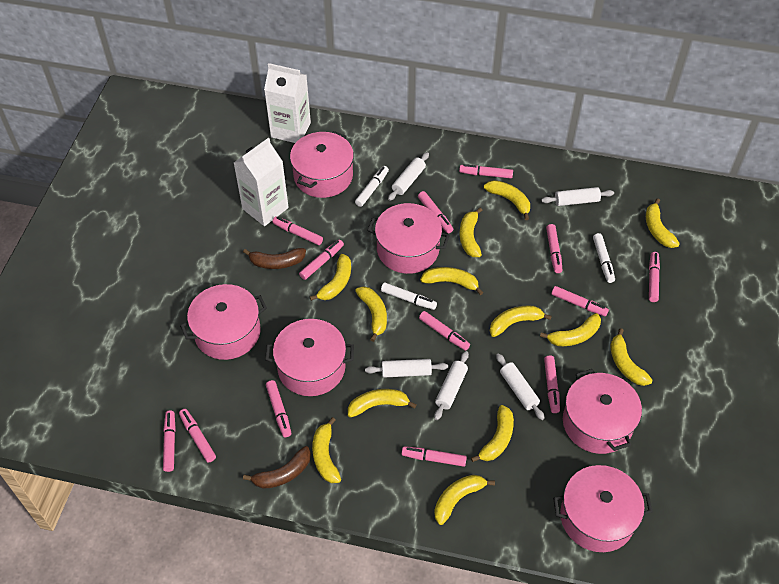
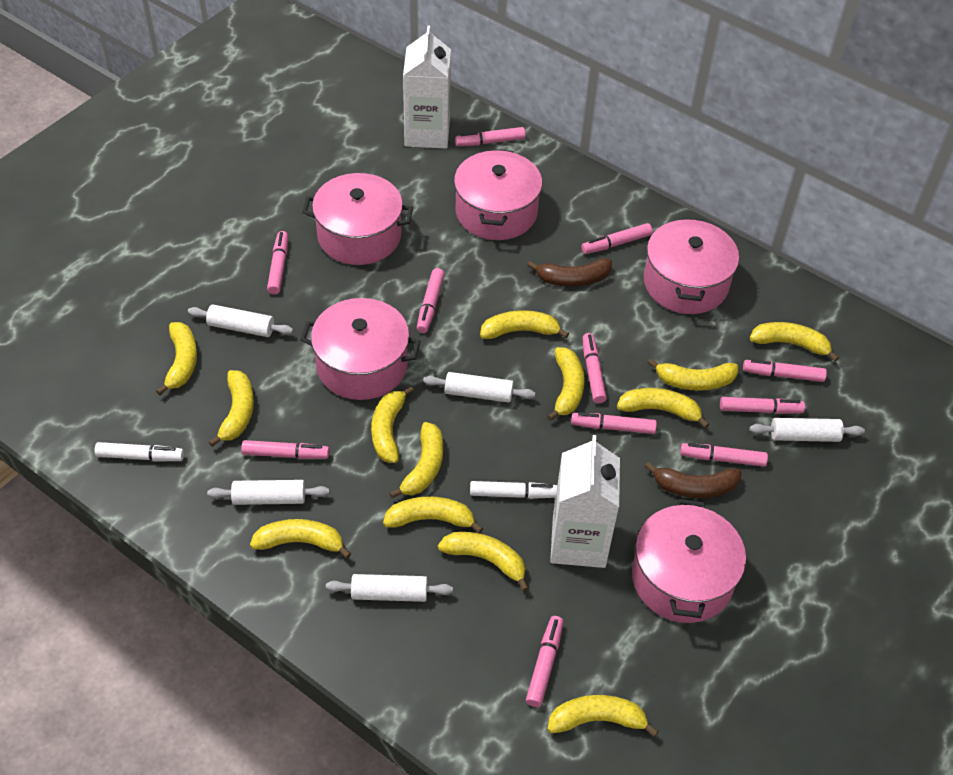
pink marker: [163,411,176,472] [179,409,216,463] [266,380,291,437] [272,216,323,245] [299,240,344,280] [402,446,467,467] [418,191,453,233] [419,311,470,351] [459,164,513,178] [544,355,560,413] [546,224,562,273] [551,286,609,316] [649,252,660,302] = 13 -> [241,440,329,459] [267,231,288,294] [417,268,445,333] [455,127,526,146] [526,616,563,707] [571,412,657,434] [581,223,653,254] [582,333,607,404] [680,443,768,467] [720,397,805,414] [743,359,827,382] = 11
pink pot: [180,284,267,360] [265,319,354,396] [290,131,354,198] [367,203,450,274] [553,465,653,552] [563,369,642,454] = 6 -> [300,298,421,400] [302,173,413,265] [454,149,542,240] [632,499,746,623] [644,217,739,314] = 5
white marker: [355,166,389,207] [381,283,437,310] [593,233,615,283] = 3 -> [94,442,184,461] [470,481,557,499] = 2

